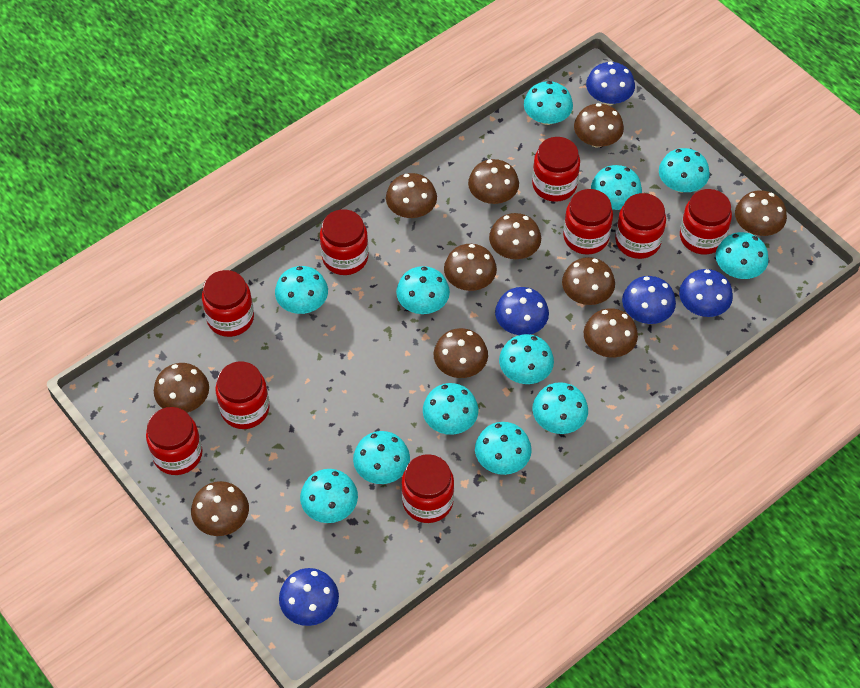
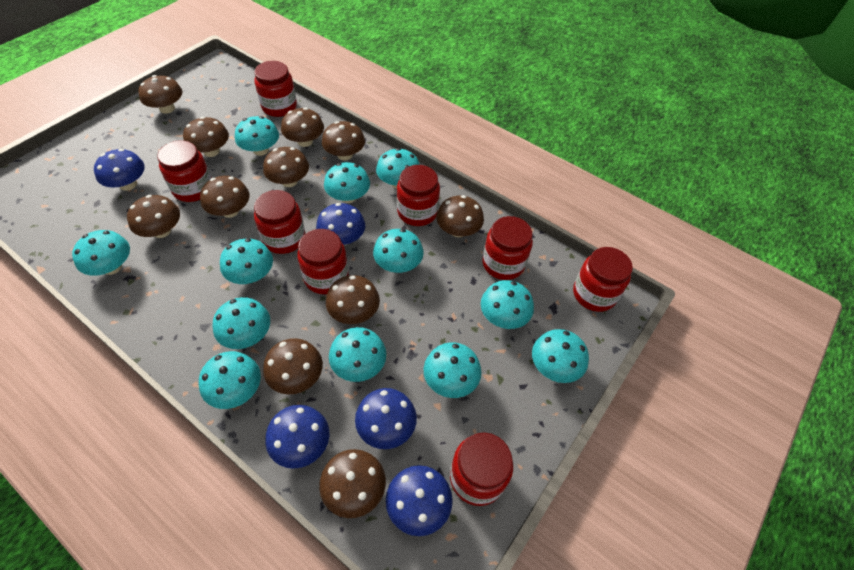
red jar: [146,407,203,475] [202,270,254,337] [216,362,269,429] [320,209,369,275] [401,454,454,523] [532,137,580,202] [563,189,613,255] [615,193,666,259] [680,189,732,255] = 9 -> [157,140,212,202] [254,61,297,117] [254,190,306,254] [297,229,349,294] [397,165,440,226] [450,433,513,506] [482,216,533,280] [573,247,633,312] = 8

